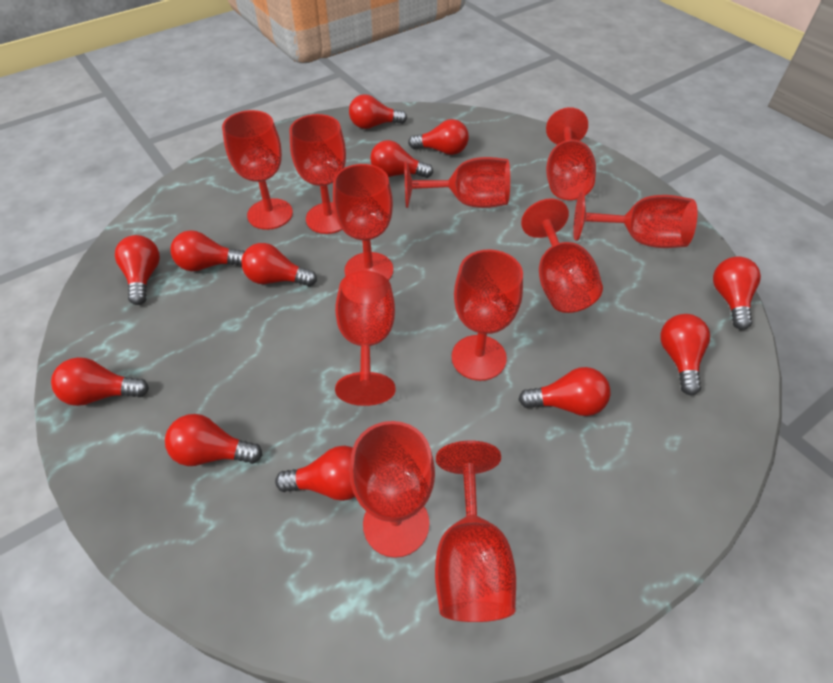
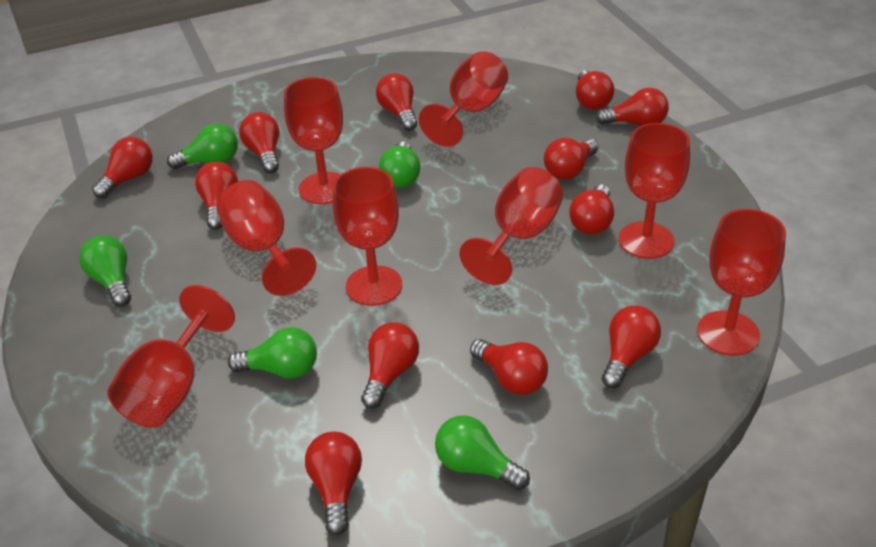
green light bulb: none = 0 -> [79,235,131,306] [167,123,238,169] [228,327,317,379] [379,142,421,188] [435,415,530,490] = 5
red goblet: [222,110,293,230] [290,114,346,234] [333,164,393,281] [335,271,396,406] [350,421,435,558] [405,157,510,208] [435,441,516,622] [452,250,523,381] [521,198,603,313] [546,107,596,200] [573,192,697,248] = 11 -> [107,285,235,428] [216,180,316,296] [284,77,343,204] [333,167,402,306] [419,51,508,147] [459,167,563,285] [619,123,690,259] [697,209,786,356] = 8

